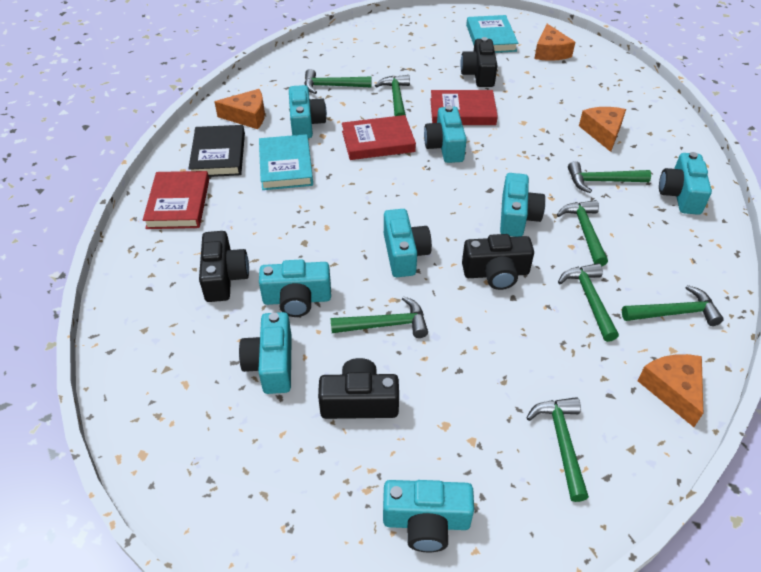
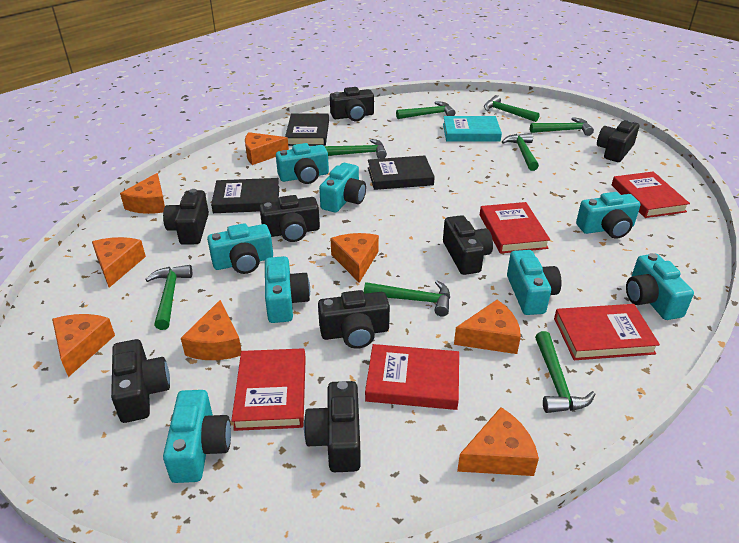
black book: [188,125,245,177] = 1 -> [211,178,279,213] [285,113,329,146] [368,156,435,190] = 3
black camera: [199,231,249,302] [318,358,399,419] [460,37,497,87] [462,234,534,290] = 4 -> [111,339,170,423] [163,189,209,245] [260,195,320,242] [304,381,361,472] [318,290,390,349] [330,87,374,121] [443,215,493,275] [597,120,639,162] = 8
orange cheese: [214,89,265,129] [534,24,575,61] [579,107,626,152] [637,354,703,427] = 4 -> [52,314,115,377] [92,237,146,288] [120,173,165,214] [181,300,241,360] [245,132,289,165] [330,233,379,283] [454,300,521,354] [457,407,539,476] = 8
red book: [143,171,209,229] [342,115,416,160] [430,90,498,125] = 3 -> [231,348,306,431] [365,344,459,410] [480,202,550,254] [554,304,660,360] [612,172,690,218] = 5
turquoise book: [259,134,313,190] [466,15,518,53] = 2 -> [443,116,502,142] = 1

